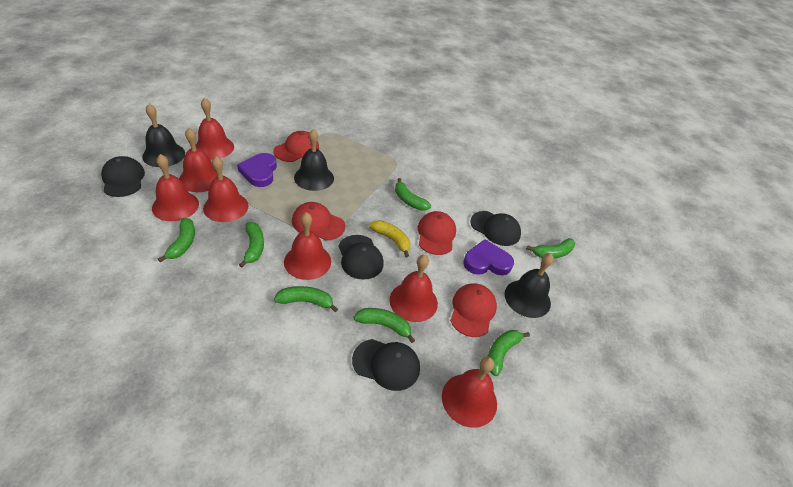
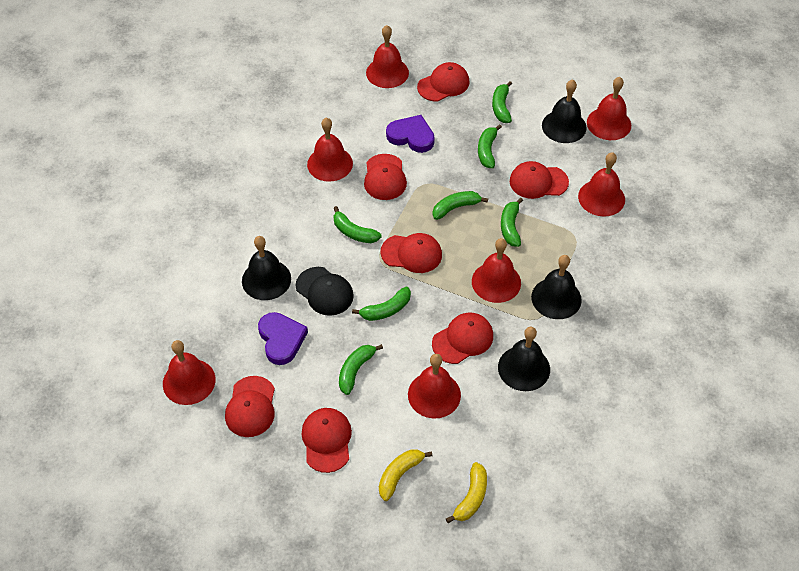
black bell: [142,104,185,167] [294,129,334,191] [505,253,554,318] = 3 -> [242,236,291,300] [498,327,550,391] [531,255,582,319] [542,79,587,143] = 4
black cap: [101,156,145,197] [338,235,384,280] [352,339,420,391] [470,211,521,246] = 4 -> [296,267,354,316] = 1
red cap: [273,131,319,162] [292,202,345,240] [418,211,456,255] [450,284,497,337] = 4 -> [225,376,275,437] [302,408,352,473] [364,154,407,200] [381,233,442,273] [417,62,470,102] [432,312,493,364] [510,161,569,199] = 7
yellow banana: [369,220,410,257] = 1 -> [379,449,432,501] [446,462,487,523] = 2

